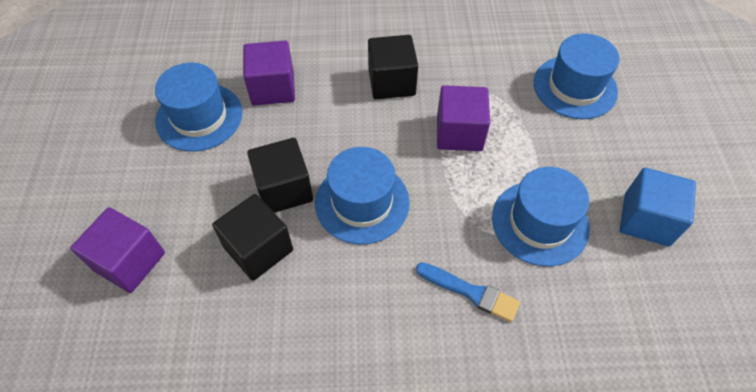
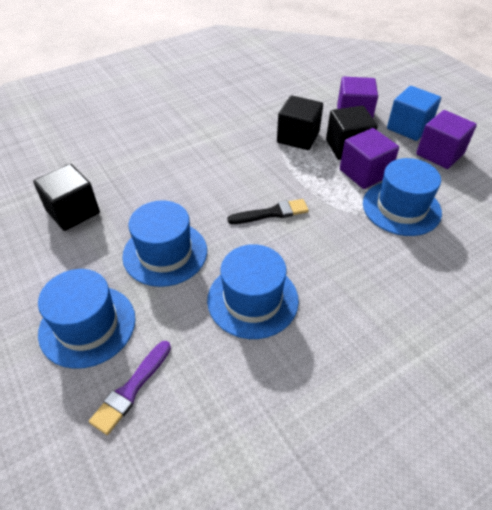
black brush: none = 0 -> [227,199,309,224] = 1
blue brush: [416,262,520,322] = 1 -> none = 0
purple brush: none = 0 -> [89,341,171,435] = 1

